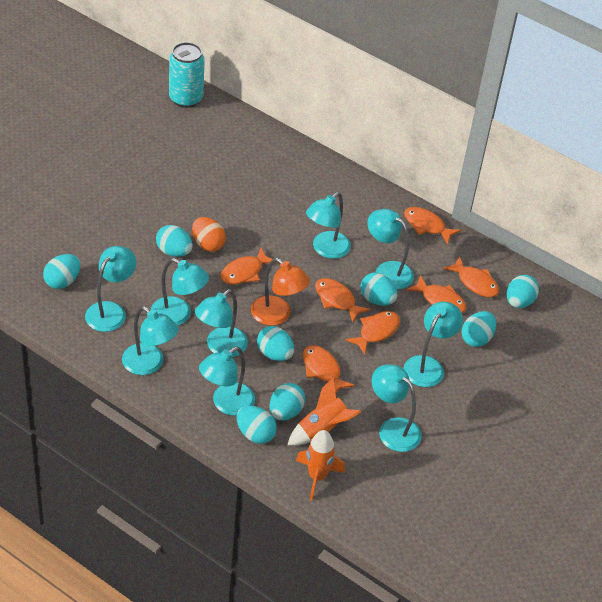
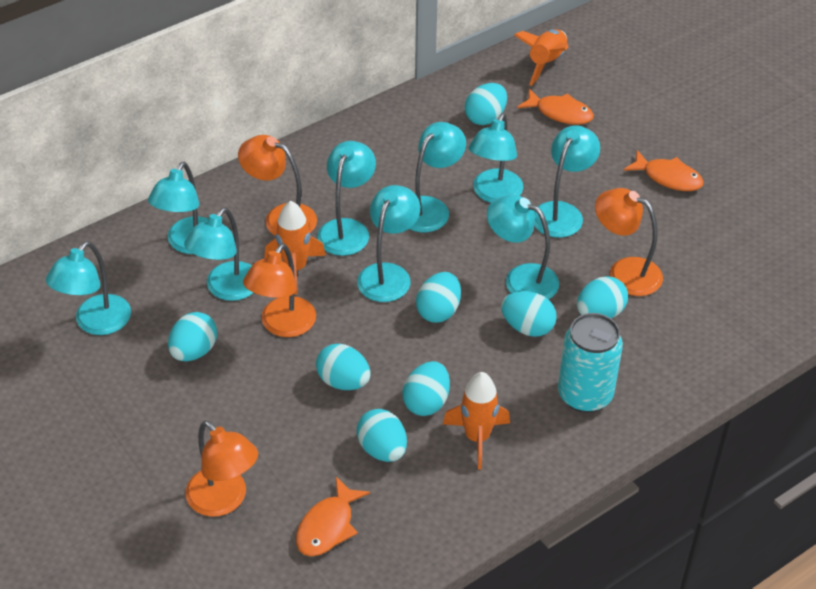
orange egg: [192,217,226,252] = 1 -> none = 0
orange fish: [221,248,278,284] [303,345,355,393] [315,278,371,323] [345,311,400,355] [404,207,461,245] [407,275,466,313] [443,256,499,297] = 7 -> [296,477,370,556] [517,88,594,125] [623,150,704,191] = 3
orange lamp: [251,258,310,326] = 1 -> [186,420,258,517] [238,135,317,236] [243,243,316,337] [595,188,663,296] = 4
orange rocket: [287,378,361,446] [296,430,345,500] = 2 -> [264,201,326,294] [443,372,510,470] [514,29,569,86] = 3

